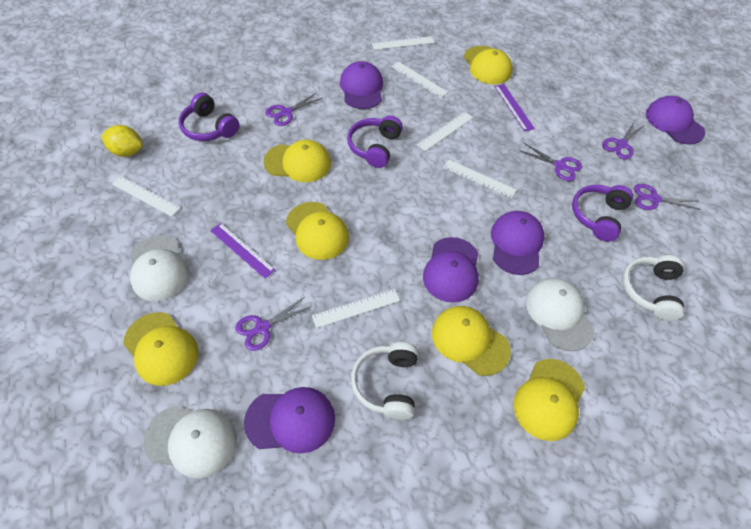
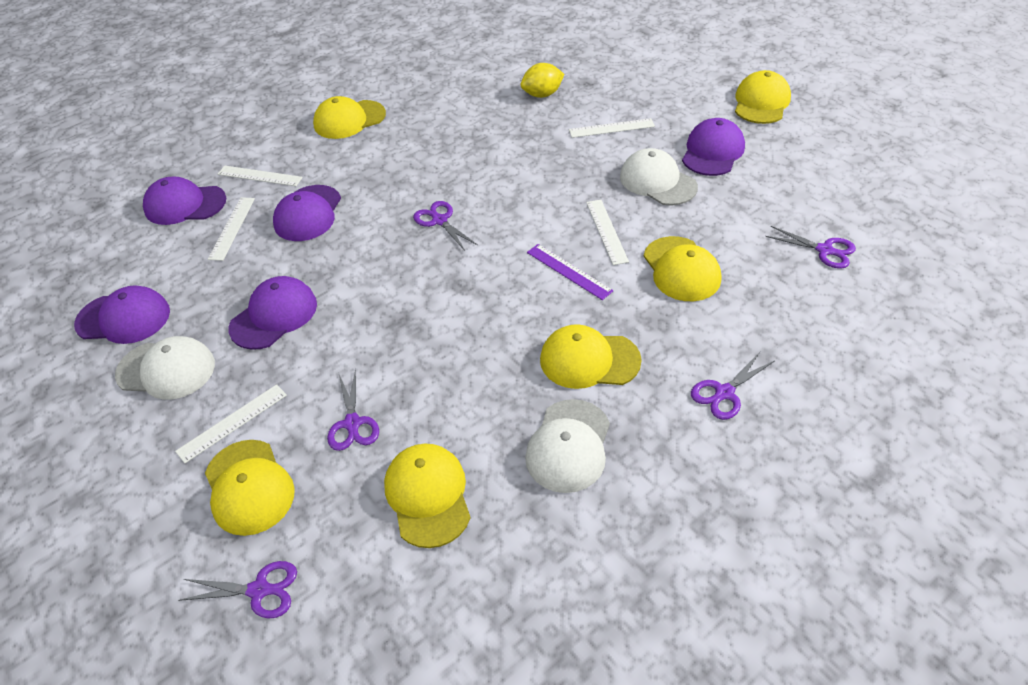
purple headphones: [179,93,240,141] [347,116,403,168] [572,185,633,242] = 3 -> none = 0
purple ruler: [210,223,275,279] [494,84,535,131] = 2 -> [527,244,613,300] = 1
white headphones: [351,342,418,420] [622,255,684,321] = 2 -> none = 0
white ruler: [112,176,181,217] [312,289,400,328] [372,36,435,50] [391,61,448,98] [417,112,473,151] [443,160,517,198] = 6 -> [175,384,287,463] [208,197,255,261] [218,165,303,186] [569,118,655,138] [586,200,629,265] = 5

